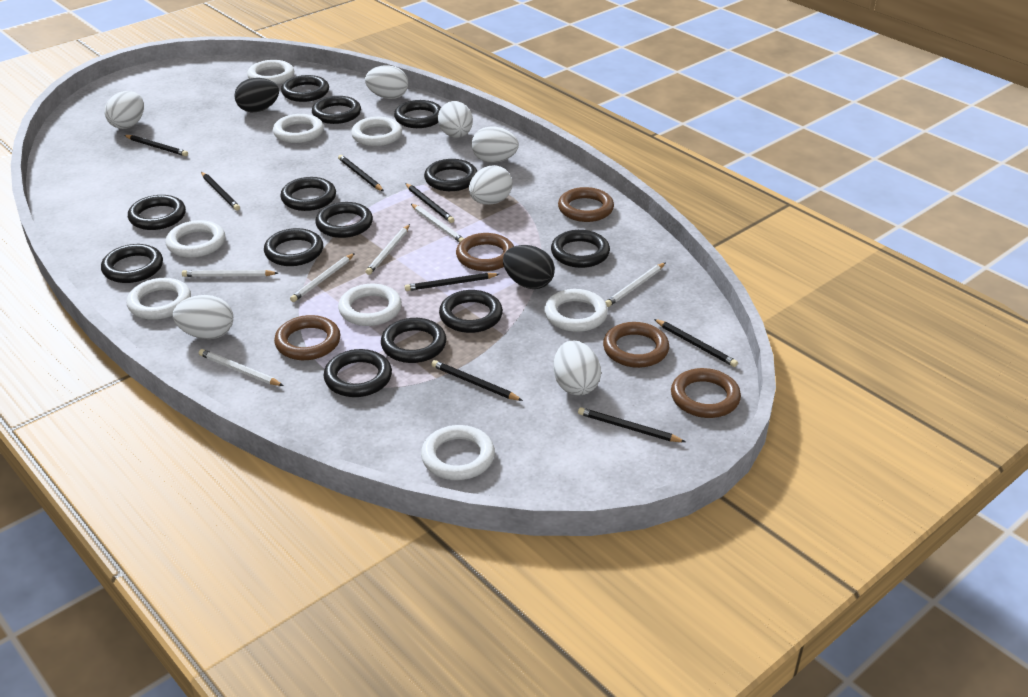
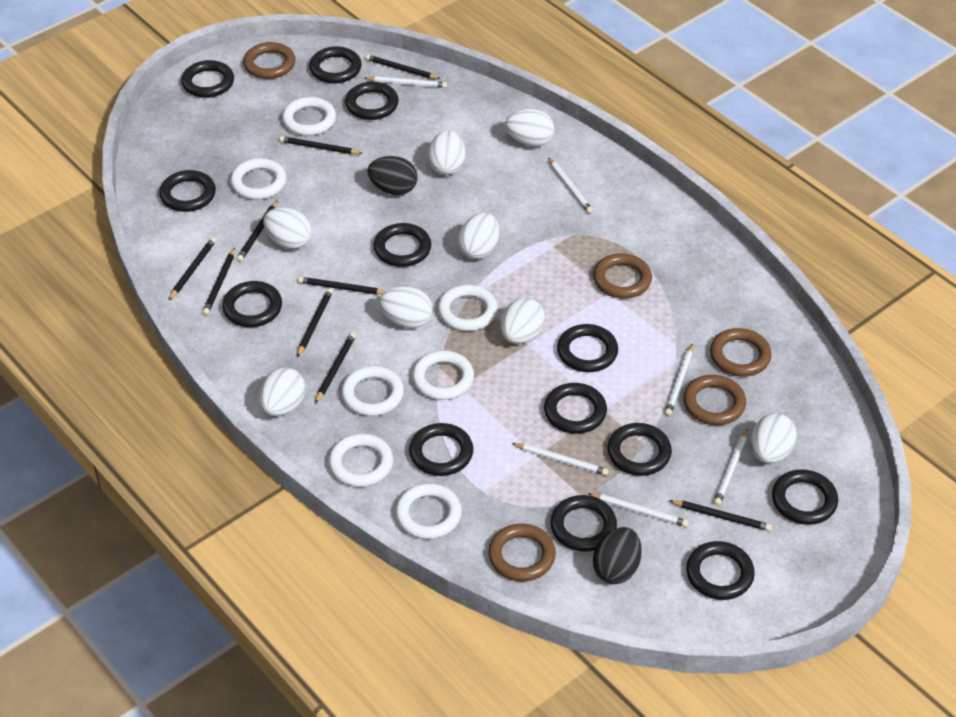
black pencil: [124,135,188,156] [201,172,240,211] [338,155,384,191] [405,183,454,223] [405,273,499,291] [431,360,523,401] [578,407,686,442] [654,319,738,367] = 8 -> [169,237,216,300] [203,248,235,315] [237,200,278,262] [279,136,362,154] [297,288,333,357] [298,277,385,295] [315,333,356,404] [366,54,440,79] [669,500,772,531] = 9
white egg: [104,91,144,129] [173,295,233,339] [365,65,408,99] [438,101,473,138] [469,165,513,205] [471,127,519,163] [553,341,601,395] = 7 -> [259,367,305,416] [263,207,312,249] [379,286,433,328] [428,130,465,175] [458,213,499,259] [501,298,545,344] [505,109,554,146] [751,413,797,464] = 8
white ring: [127,278,191,320] [165,220,225,258] [247,60,294,85] [273,114,324,143] [338,284,402,326] [351,117,402,146] [421,425,495,480] [544,289,608,332] = 8 -> [230,158,286,200] [282,97,336,136] [329,434,393,487] [341,366,404,416] [395,483,462,539] [412,350,474,400] [438,285,498,331] = 7

